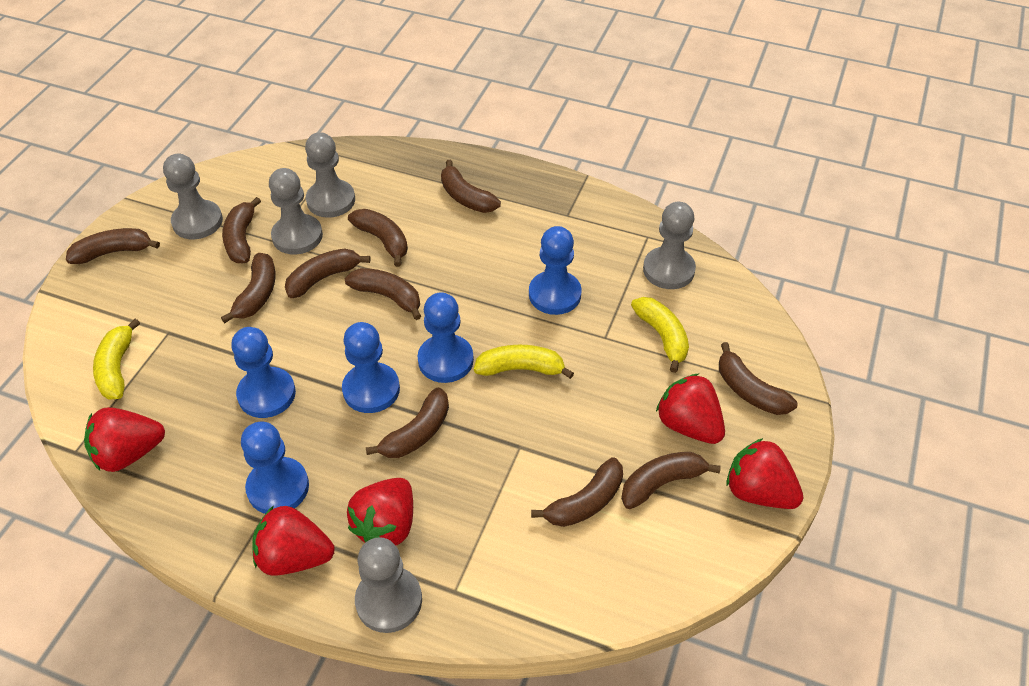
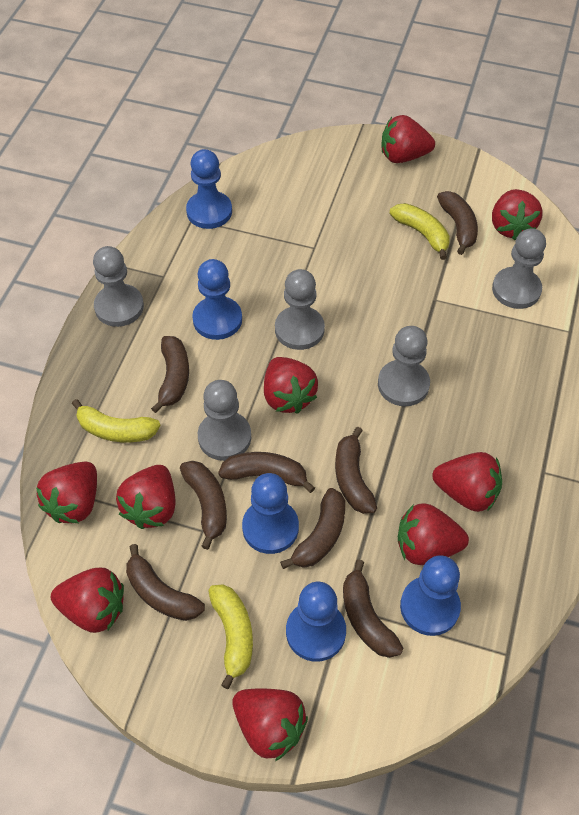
brown banana: [66,228,160,264] [221,253,276,323] [222,197,261,263] [285,248,370,298] [345,268,421,320] [348,209,408,267] [366,387,449,458] [441,160,501,213] [531,457,623,527] [621,452,721,509] [719,342,798,415] = 11 -> [126,544,205,621] [151,336,189,413] [180,461,227,550] [218,452,315,493] [280,488,345,569] [335,427,377,514] [343,559,403,658] [437,191,478,255] = 8
red strawberry: [84,407,165,472] [252,505,335,575] [347,478,413,545] [656,374,725,444] [726,438,803,509] = 5 -> [36,462,97,523] [51,568,124,633] [116,465,176,529] [232,688,308,761] [264,357,318,414] [381,115,435,163] [398,503,469,565] [432,452,502,512] [492,189,543,241] = 9

